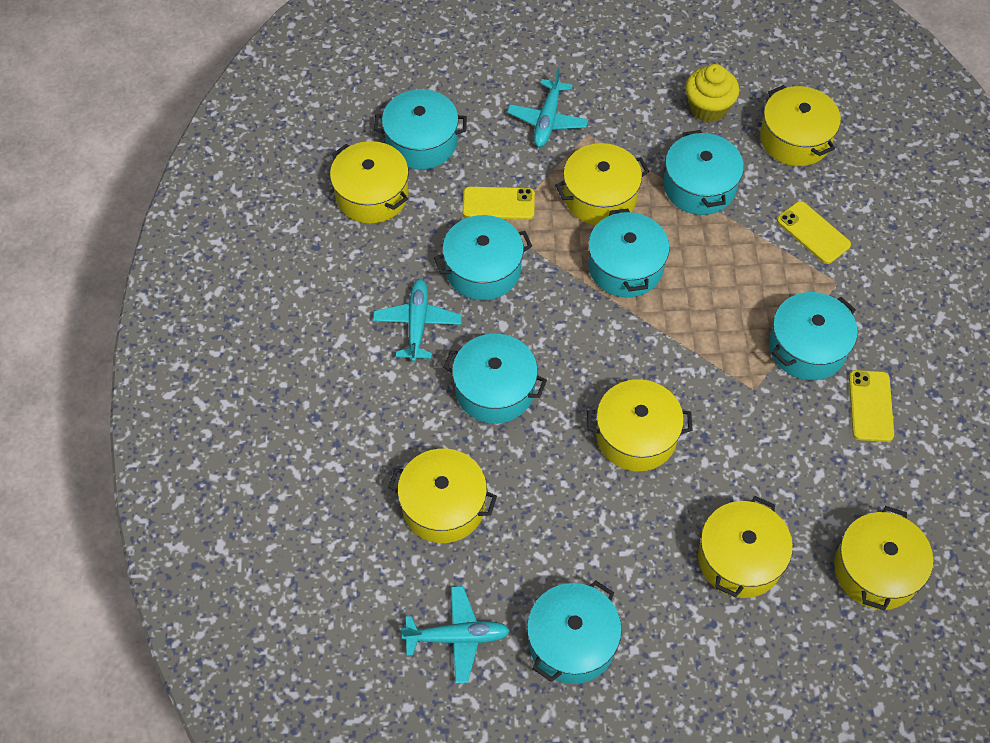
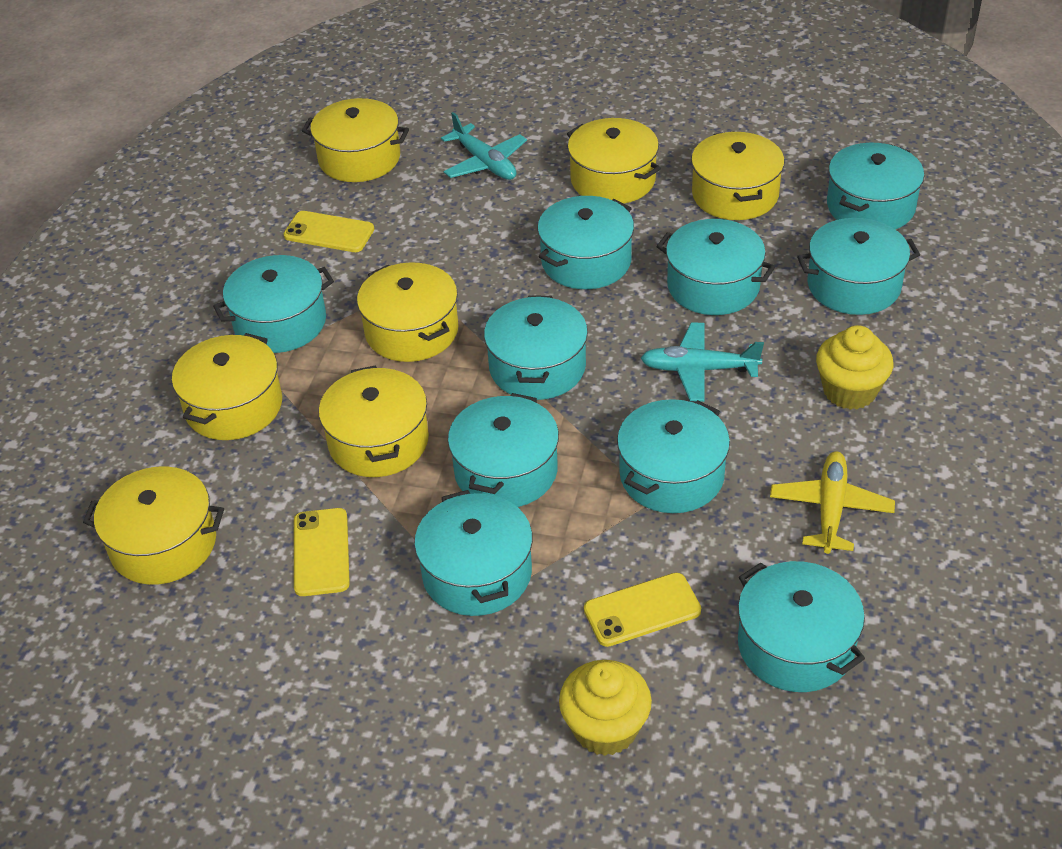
turquoise plane: [373,279,462,362] [401,586,510,684] [507,68,588,147] = 3 -> [441,112,527,180] [641,322,764,402] = 2
turquoise pot: [374,89,467,170] [434,215,532,300] [444,334,547,424] [527,580,622,684] [588,209,670,297] [664,130,744,215] [769,292,858,380] = 7 -> [213,255,334,353] [414,490,533,616] [448,393,559,507] [484,295,588,400] [537,196,634,289] [617,399,730,513] [656,219,775,315] [738,561,865,692] [797,218,920,315] [827,143,924,229] = 10
yellow cupcake: [685,64,739,123] = 1 -> [559,660,652,756] [816,325,893,410] = 2
yellow plane: none = 0 -> [770,451,895,554] = 1

